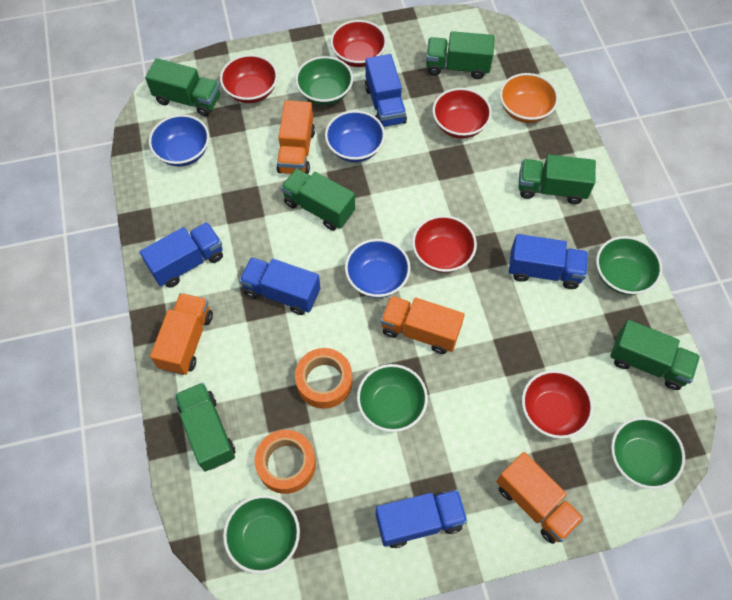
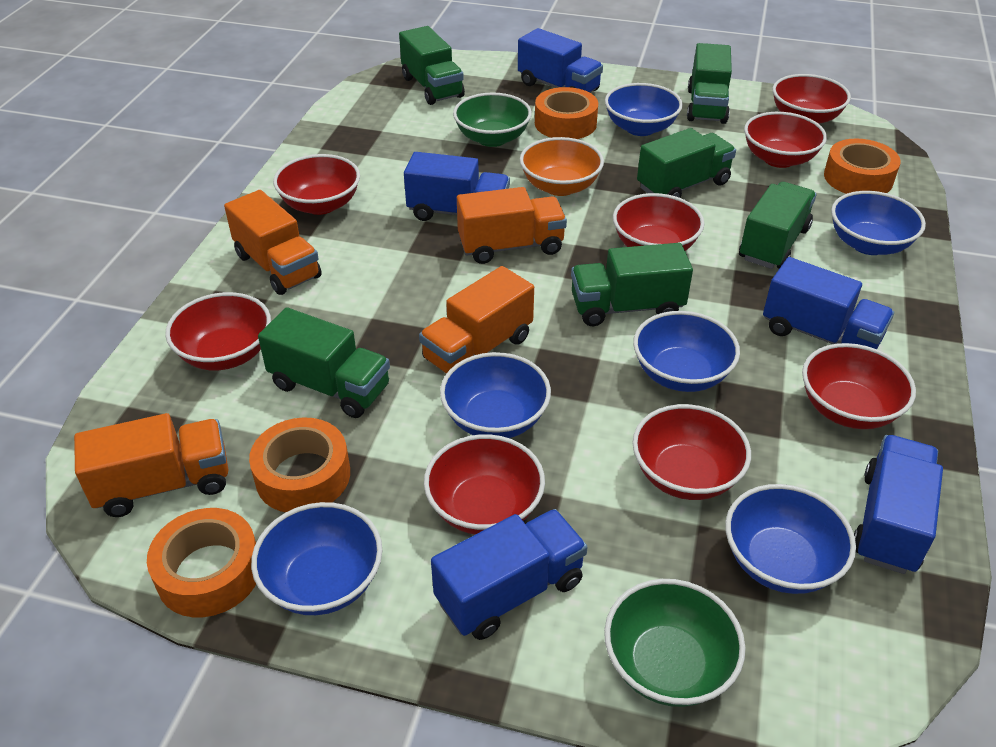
blue bowl: [149,114,209,167] [325,110,385,162] [345,239,410,298] = 3 -> [251,502,382,615] [440,352,551,438] [605,83,683,136] [633,311,740,392] [725,484,856,594] [831,191,926,255] = 6
green bowl: [223,495,300,574] [295,56,353,105] [357,364,428,432] [596,236,662,295] [611,417,685,489] = 5 -> [453,93,532,147] [604,579,746,707] = 2
orange tape: [254,430,316,494] [295,348,352,409] = 2 -> [147,508,256,617] [249,417,350,512] [535,87,598,139] [824,139,901,194] = 4
red bowl: [220,54,278,103] [330,20,387,67] [412,215,477,273] [432,88,492,139] [522,370,593,439] = 5 -> [165,292,271,370] [273,154,360,215] [424,434,545,535] [613,193,705,251] [633,404,751,500] [744,112,827,168] [773,74,851,124] [802,343,916,429] = 8

